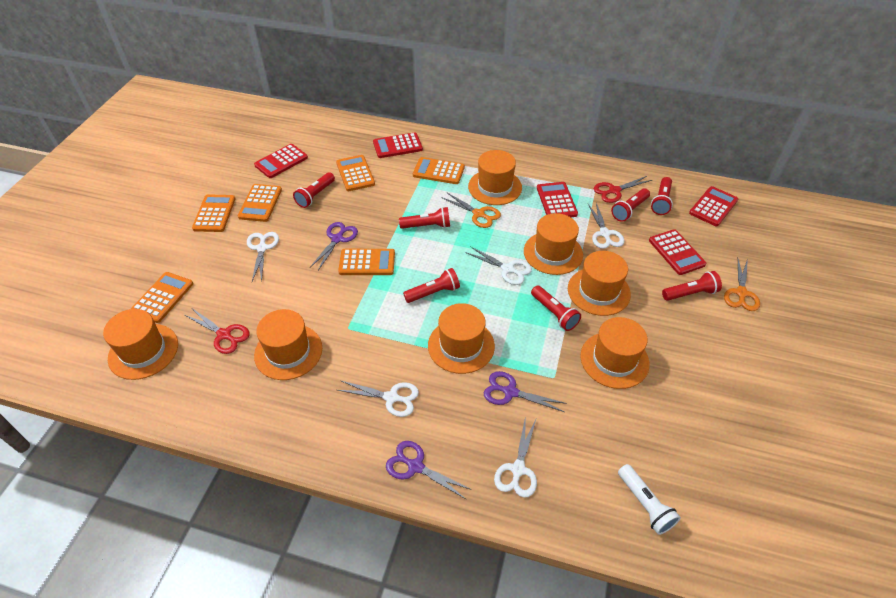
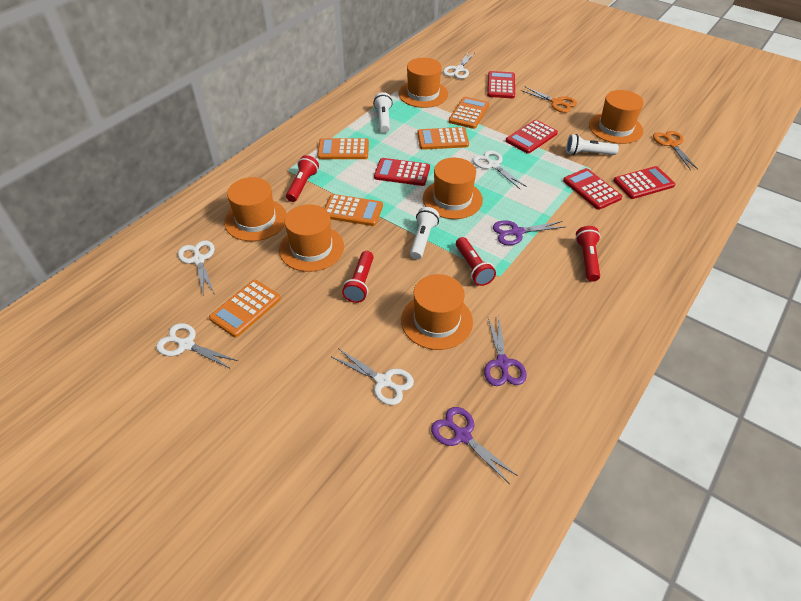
orange calculator: [131,272,193,323] [192,195,236,232] [238,184,282,222] [336,155,375,191] [338,249,395,275] [413,157,465,184] = 6 -> [209,280,281,337] [317,138,369,159] [324,194,383,226] [417,127,469,150] [449,97,489,129] = 5
orange hat: [103,309,178,380] [254,309,322,380] [428,303,495,374] [468,150,522,205] [524,213,583,275] [568,251,631,316] [580,317,650,389] = 7 -> [224,177,287,241] [279,204,344,272] [399,58,448,108] [401,274,473,350] [423,158,483,219] [589,90,644,144] = 6
red flashlight: [293,172,335,208] [399,207,450,229] [403,268,460,303] [531,286,581,331] [611,188,650,222] [651,177,673,215] [662,271,722,301] = 7 -> [286,155,319,202] [342,251,373,303] [456,237,496,286] [575,226,600,282] = 4
red scissors: [185,308,250,354] [593,176,652,203] = 2 -> none = 0
white flashlight: [618,464,681,535] = 1 -> [373,92,393,133] [410,207,439,260] [566,134,619,155] = 3

